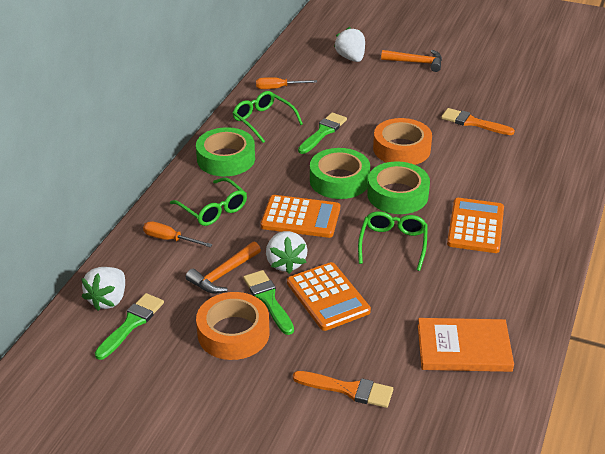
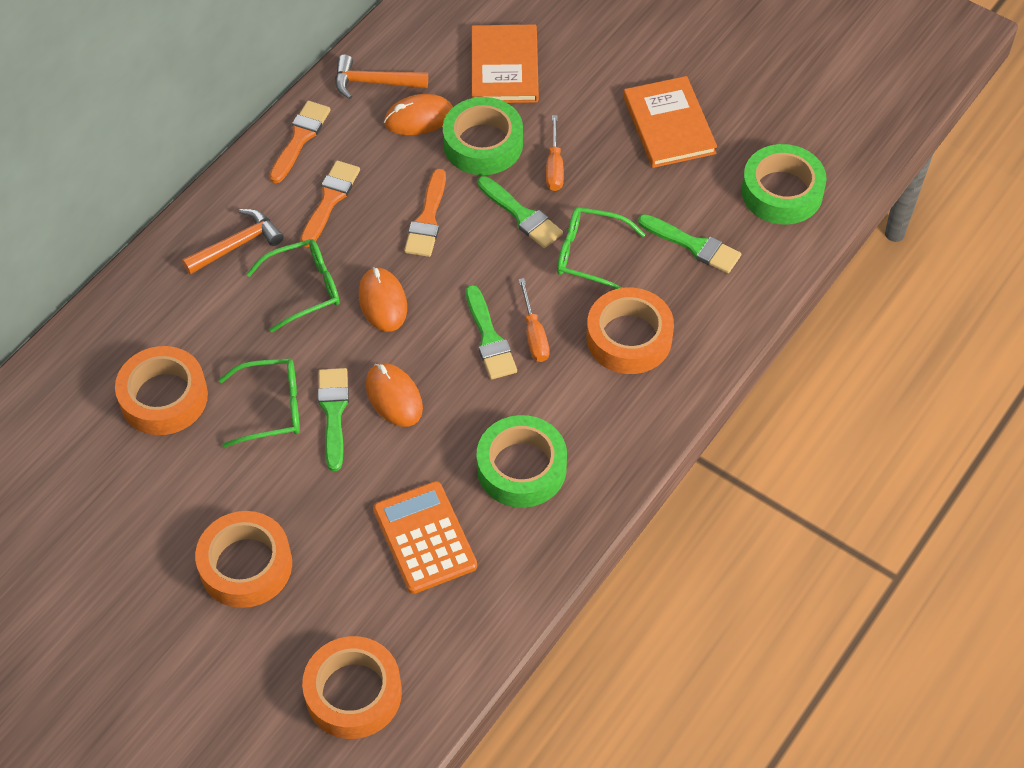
green brush: [95,293,164,360] [243,270,294,335] [298,113,347,154] = 3 -> [318,368,349,471] [466,285,517,380] [477,176,563,248] [638,214,741,273] = 4
orange book: [418,318,514,372] = 1 -> [472,25,539,103] [623,76,717,168] = 2
orange brush: [293,371,393,408] [441,108,515,135] = 2 -> [269,101,331,183] [300,161,360,247] [404,169,446,257] = 3
orange calculator: [261,195,340,238] [287,262,371,331] [447,198,504,253] = 3 -> [373,481,477,594] = 1
orange mouse: none = 0 -> [359,267,407,332] [366,363,423,427] [384,94,453,135] = 3
orange tape: [196,292,270,360] [373,118,432,165] = 2 -> [115,346,208,435] [195,511,292,608] [302,636,402,739] [587,288,674,374] = 4
white strawberry: [82,267,125,311] [266,231,308,274] [334,27,365,62] = 3 -> none = 0

